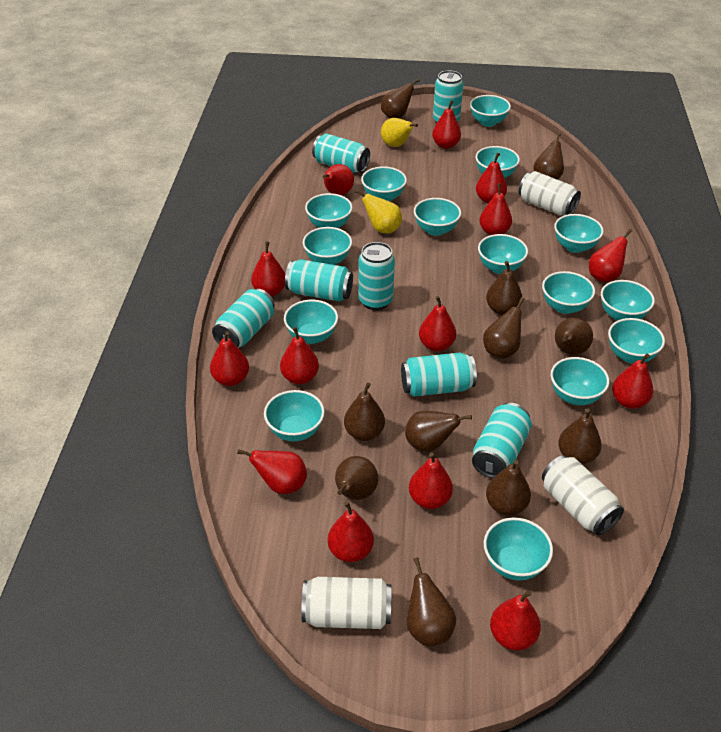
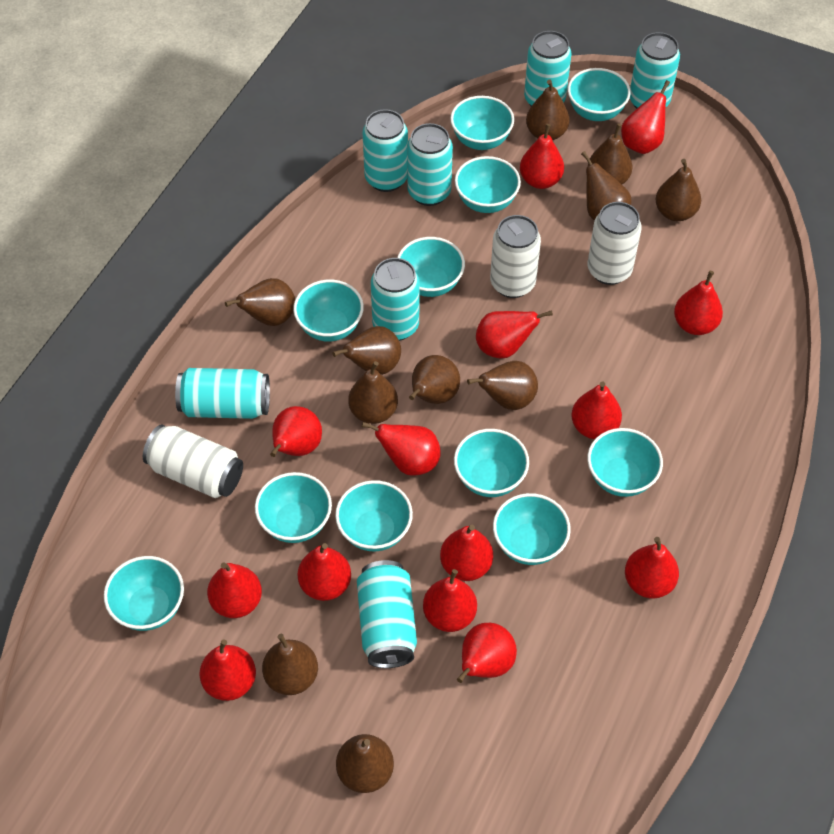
turquoise bowl: [264,390,325,441] [284,300,338,344] [303,227,352,265] [305,193,353,228] [361,167,407,202] [414,198,461,236] [470,95,511,127] [476,146,520,178] [478,234,528,274] [484,517,553,581] [542,271,595,314] [551,357,609,405] [554,214,604,253] [601,280,655,321] [608,318,665,363] = 15 -> [104,556,184,631] [255,472,332,543] [293,280,364,342] [335,480,413,551] [397,237,465,297] [450,96,514,150] [454,429,529,497] [455,156,521,213] [493,493,571,565] [568,68,631,121] [587,428,663,497] = 11
yellow pear: [355,189,402,234] [381,118,418,147] = 2 -> none = 0

